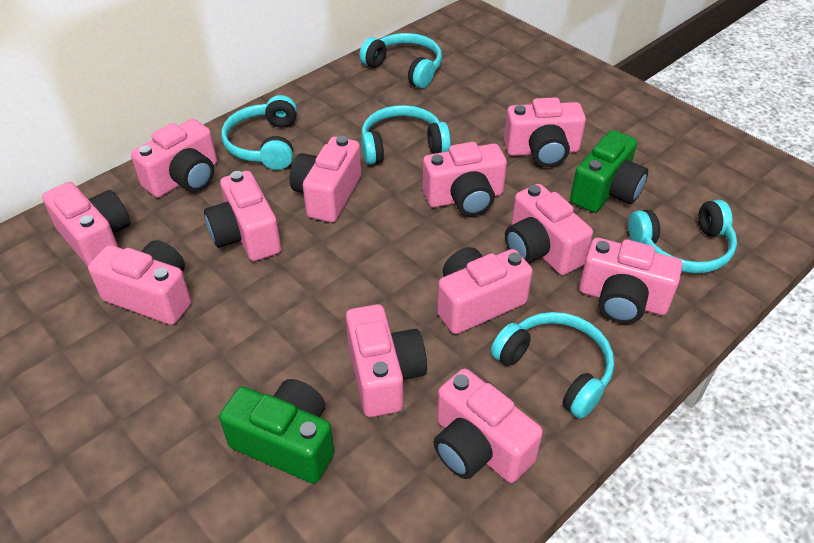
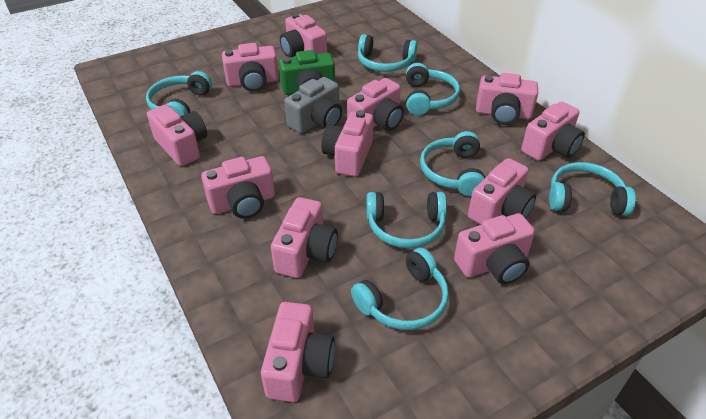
green camera: [219,379,334,484] [570,130,648,213] = 2 -> [279,50,335,95] = 1
grey camera: none = 0 -> [284,77,342,134] = 1
turquoise headphones: [221,95,297,170] [360,33,442,89] [361,105,451,165] [491,312,614,419] [628,200,737,273] = 5 -> [146,71,212,116] [351,248,449,330] [358,34,417,72] [367,192,447,248] [406,63,460,115] [420,131,485,196] [549,162,636,216] = 7

